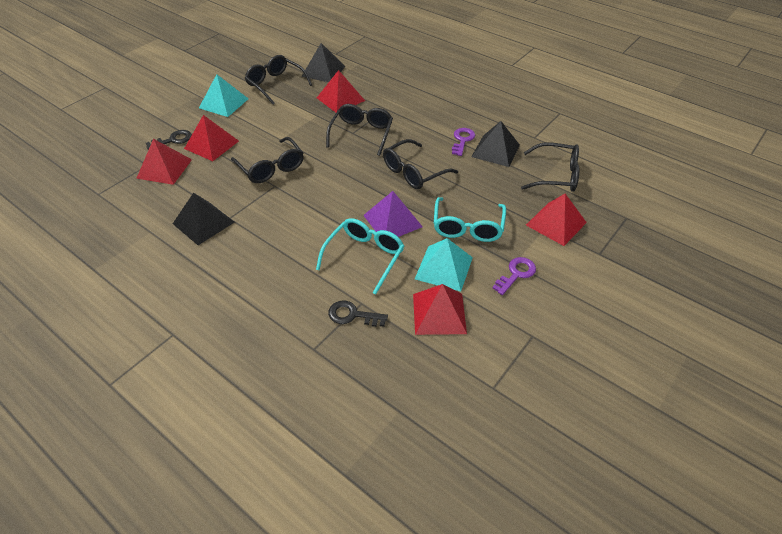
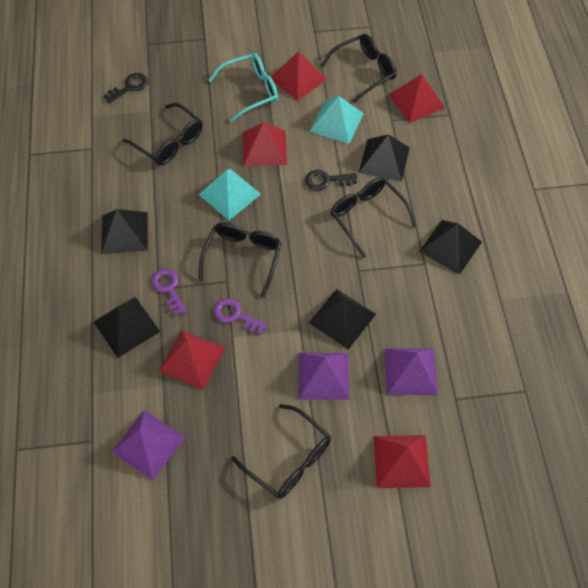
black pyramid: [173,193,235,245] [301,43,345,82] [471,121,520,167] = 3 -> [94,297,160,358] [101,209,148,254] [309,289,376,350] [359,134,410,182] [419,220,482,275] = 5
purple pyramid: [363,191,423,237] = 1 -> [112,410,185,480] [298,353,350,400] [385,348,438,395] = 3
turquoise glasses: [316,218,404,295] [434,197,506,242] = 2 -> [208,53,278,122] = 1

